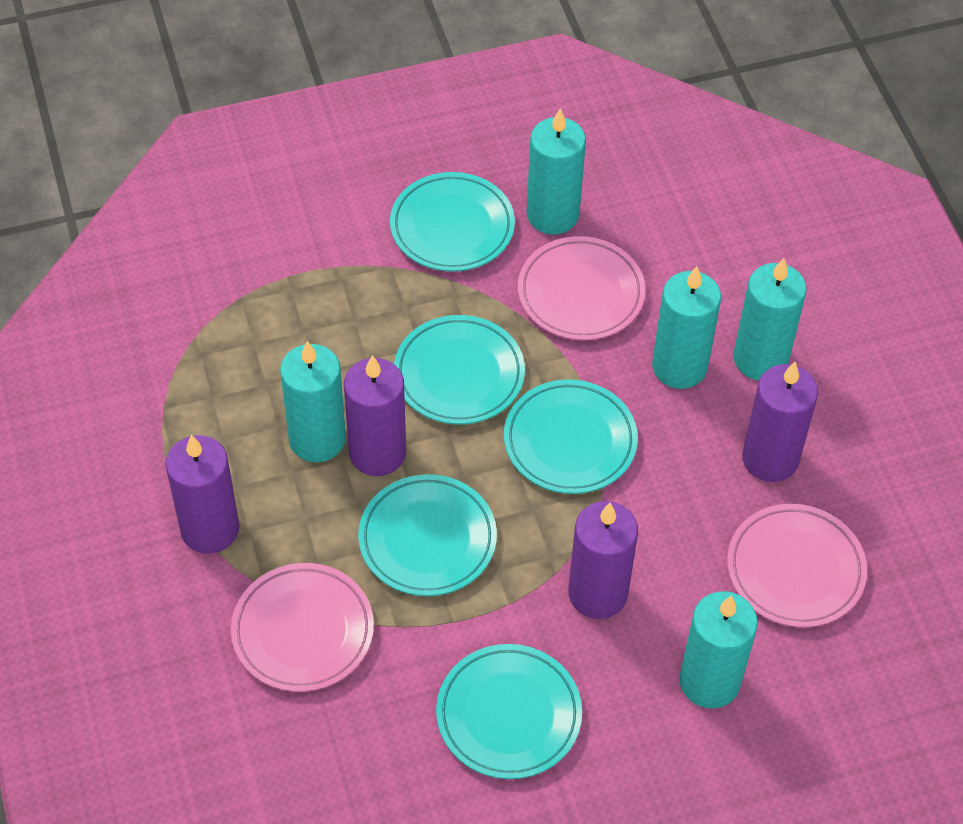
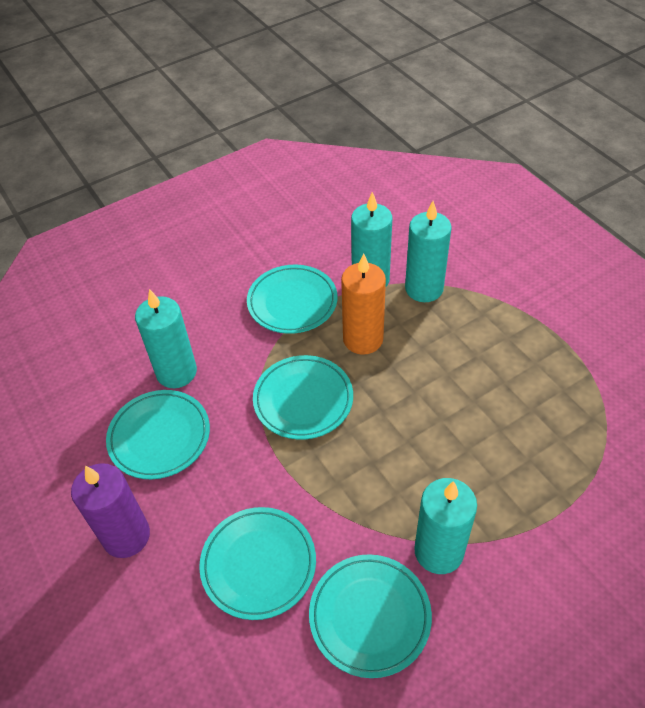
orange candle: none = 0 -> [341,253,386,355] = 1
pink plate: [231,563,374,692] [518,236,645,340] [727,504,867,627] = 3 -> none = 0
purple candle: [165,435,239,554] [344,355,406,476] [568,501,638,619] [742,362,818,482] = 4 -> [71,463,150,558] = 1
turquoise candle: [280,341,346,462] [526,108,586,235] [652,266,721,389] [679,591,758,708] [734,258,806,380] = 5 -> [135,289,197,388] [351,192,392,286] [405,201,452,302] [414,478,477,574] = 4

